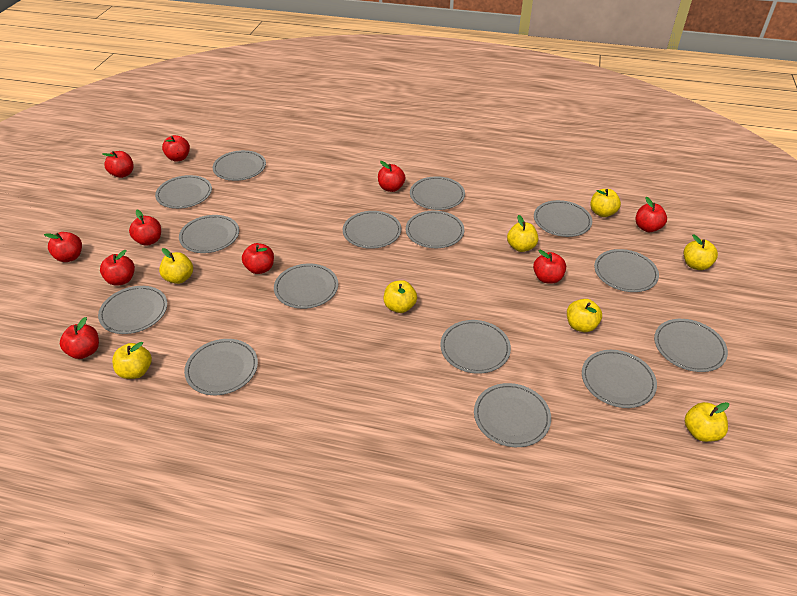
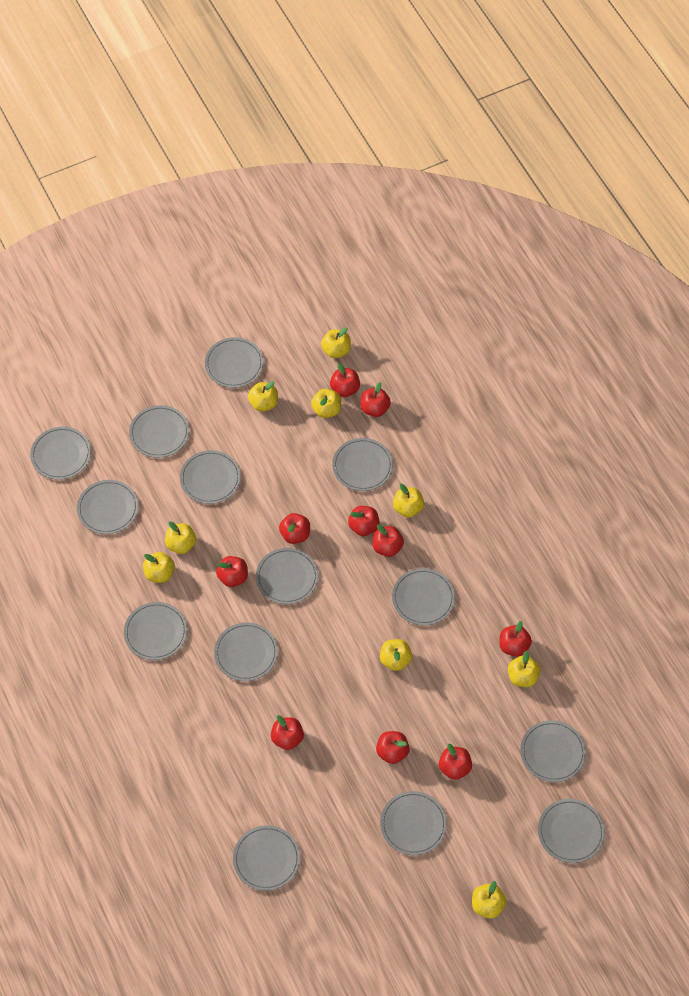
grey plate: [98,286,167,334] [155,175,212,209] [179,215,239,253] [184,339,258,395] [213,150,266,181] [274,264,338,309] [343,211,401,249] [406,210,464,248] [410,176,465,210] [440,320,511,374] [474,383,551,447] [534,200,592,237] [582,350,657,408] [594,249,659,292] [654,319,728,372] = 15 -> [30,427,91,480] [77,480,138,534] [124,602,187,660] [129,405,189,458] [180,450,241,504] [205,337,264,388] [214,622,278,681] [233,825,300,891] [256,548,318,604] [332,438,393,491] [380,791,447,855] [392,568,455,626] [520,720,586,782] [538,799,605,863] = 14
yellow apple: [112,342,152,379] [159,248,193,284] [384,280,417,313] [507,215,538,252] [567,299,602,332] [590,189,621,217] [684,234,718,270] [685,402,729,442] = 8 -> [143,552,175,583] [165,521,196,554] [248,381,278,412] [311,389,341,418] [321,327,351,358] [380,639,412,671] [393,484,424,518] [472,881,506,918] [508,651,541,687] = 9

